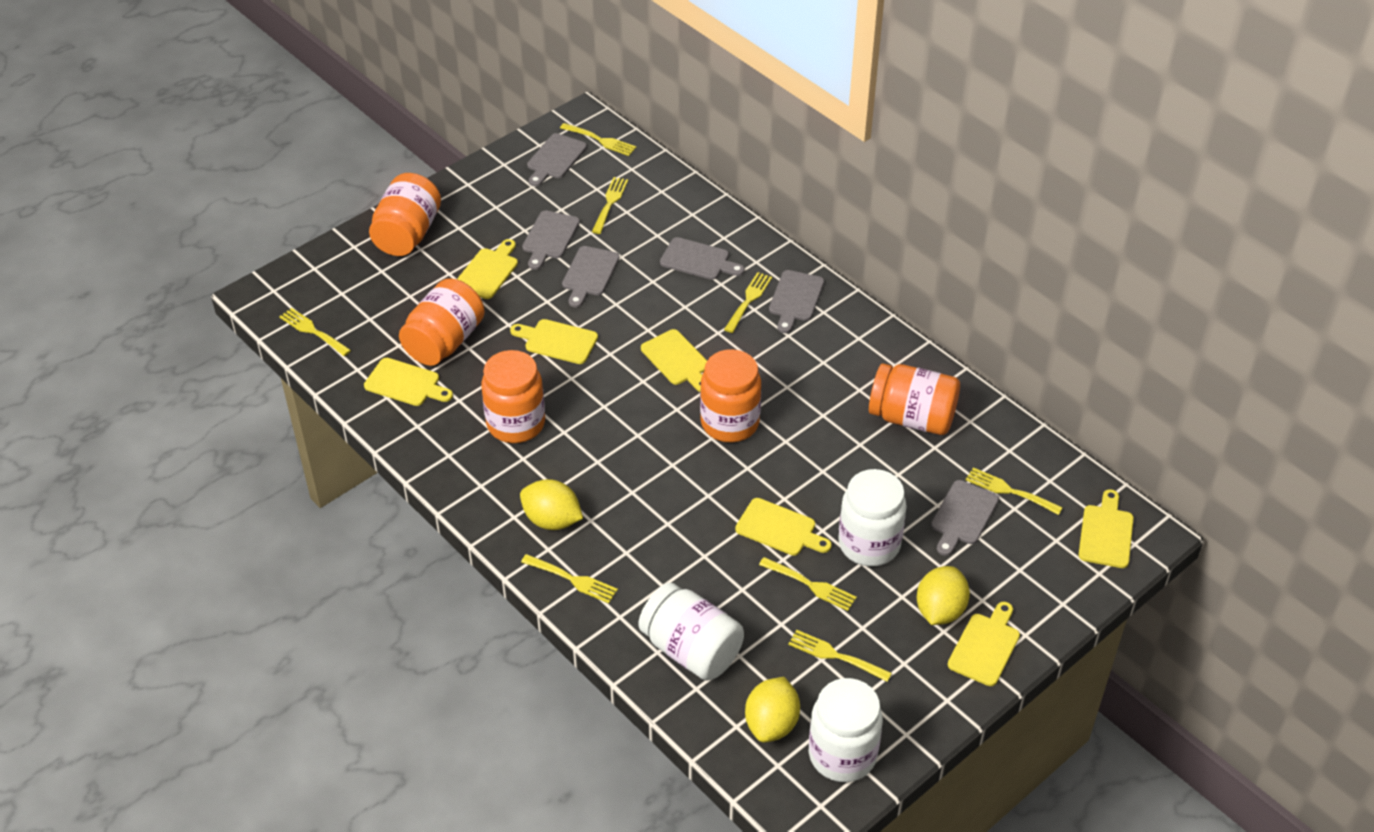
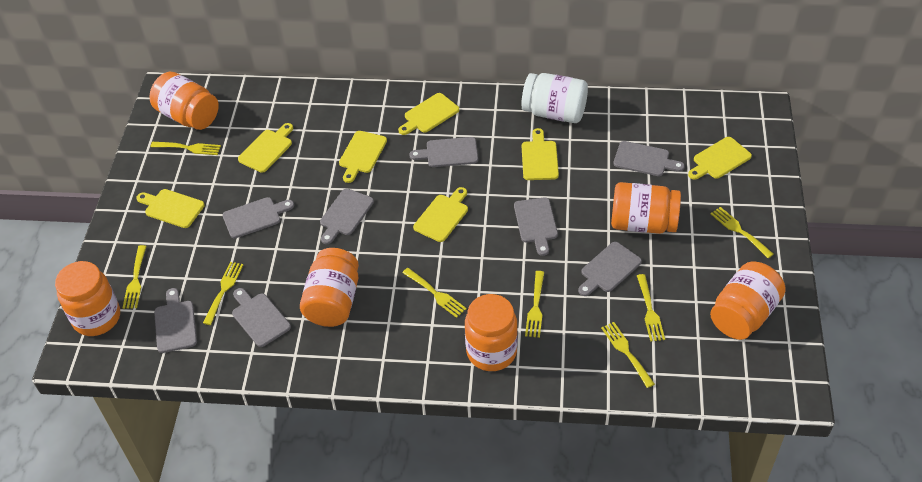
grey cutting board: [522,210,580,270] [527,133,587,186] [562,246,620,308] [660,237,745,280] [769,270,824,333] [931,480,999,556] = 6 -> [154,288,197,353] [222,197,294,238] [232,288,291,347] [320,189,374,244] [409,137,478,167] [514,198,558,256] [578,242,642,296] [613,141,685,176] = 8
orange jar: [369,173,441,256] [399,278,485,366] [481,350,545,443] [700,349,761,442] [869,364,960,435] = 5 -> [55,261,120,336] [150,72,219,130] [300,248,359,327] [465,294,518,371] [611,182,681,234] [710,262,786,340] = 6
white jar: [638,583,744,680] [809,678,883,782] [838,469,907,566] = 3 -> [521,73,588,123] = 1
yellow lemon: [520,479,583,530] [745,677,800,742] [917,566,970,625] = 3 -> none = 0

